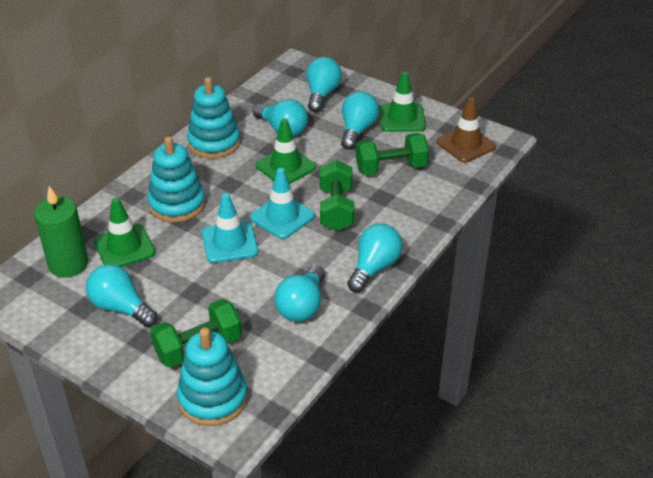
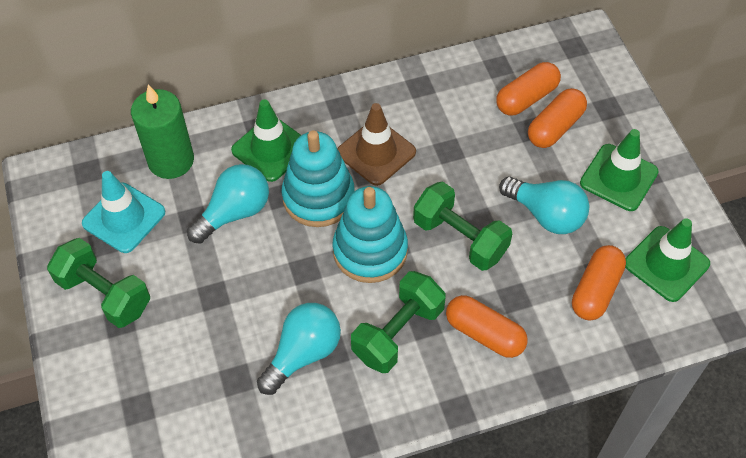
orange capsule: none = 0 -> [446,295,528,358] [496,62,561,116] [528,88,587,148] [572,245,626,320] = 4
turquoise light bulb: [86,264,158,327] [252,99,308,137] [274,265,325,322] [306,57,342,112] [341,91,379,150] [347,223,403,292] = 6 -> [187,164,269,244] [257,303,341,395] [499,176,589,234] = 3
turquoise stacking toy: [148,136,205,222] [177,328,248,426] [187,77,240,159] = 3 -> [282,131,354,227] [332,186,408,283] = 2
turquoise traffic cone: [202,193,258,263] [250,168,315,239] = 2 -> [82,171,165,253] = 1

